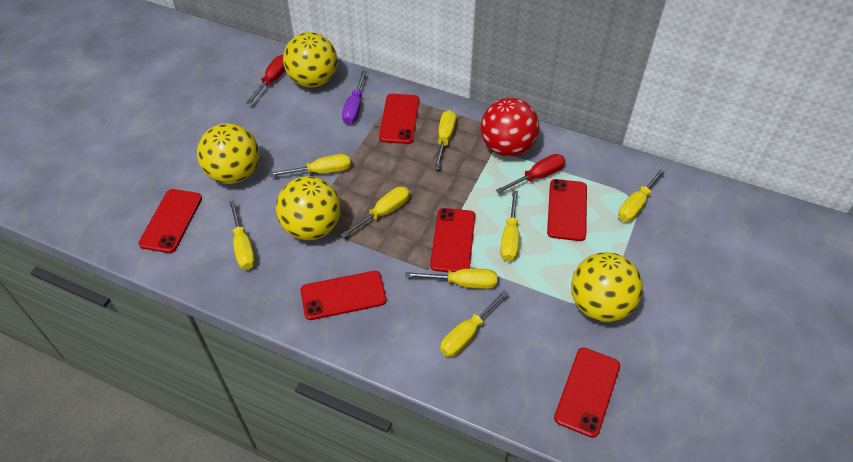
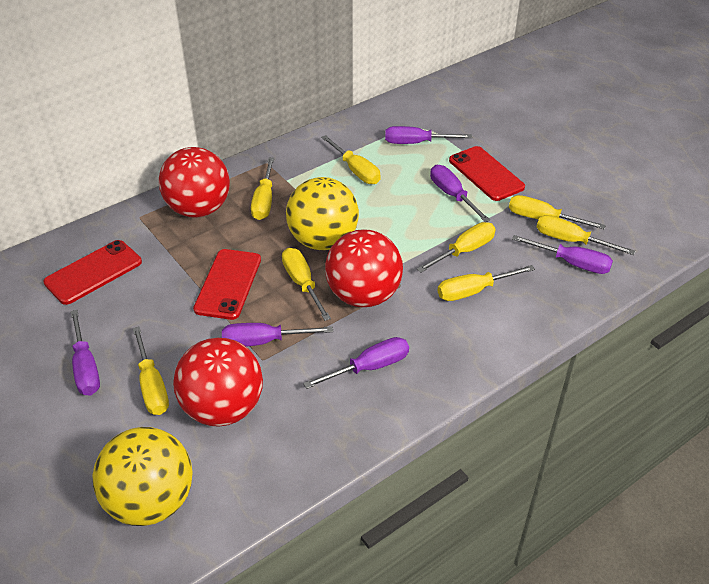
purple screwdriver: [342,71,367,124] = 1 -> [70,310,100,395] [222,323,333,347] [303,337,409,389] [385,126,472,144] [430,165,490,222] [512,235,613,274] = 6
red ball: [481,98,539,157] = 1 -> [159,147,230,218] [173,338,263,427] [325,229,403,307] = 3
red phone: [139,189,202,253] [301,271,386,320] [379,94,419,144] [430,208,475,272] [547,179,587,241] [554,347,620,438] = 6 -> [43,240,142,305] [193,249,261,320] [449,146,525,201] = 3
red screwdriver: [246,55,286,104] [495,154,565,194] = 2 -> none = 0
yellow ball: [197,123,259,184] [276,176,341,240] [283,32,337,88] [571,252,643,322] = 4 -> [92,427,193,526] [286,177,359,250] = 2

